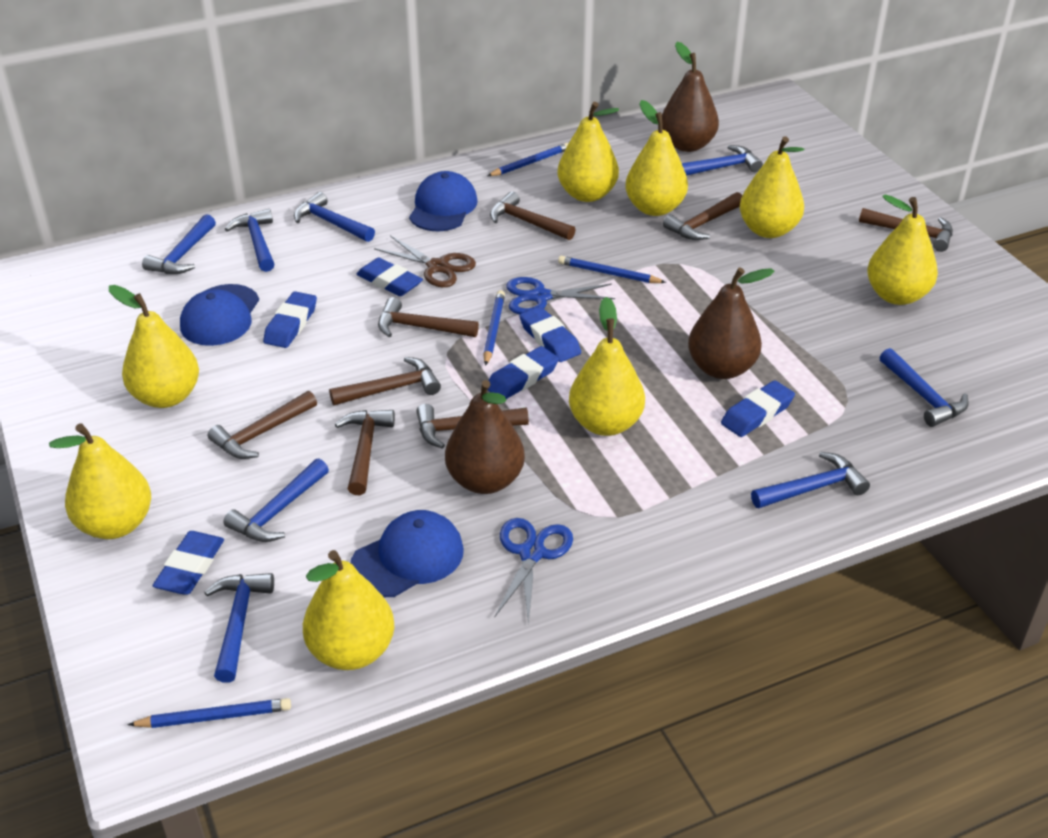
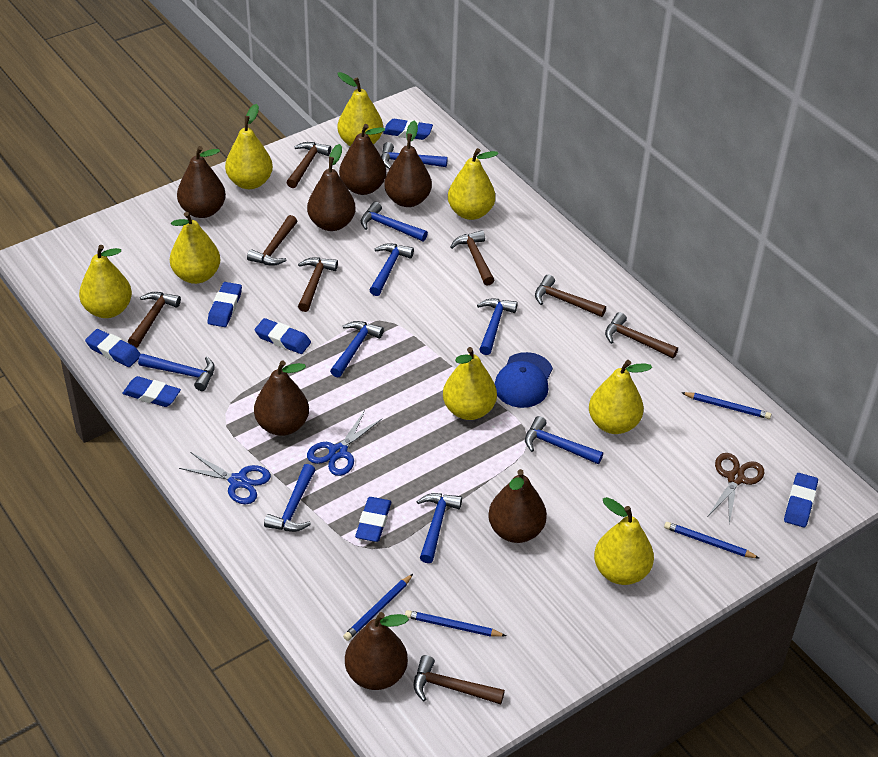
blue cap: [180,284,259,346] [350,510,464,597] [409,171,478,231] = 3 -> [495,352,553,408] = 1
blue eraser: [153,531,224,595] [263,291,317,348] [357,258,423,296] [488,346,559,399] [519,306,581,362] [721,380,795,437] = 6 -> [85,329,141,367] [122,376,181,407] [208,282,242,327] [255,318,311,354] [355,497,391,542] [383,119,433,140] [784,473,818,528] = 7
blue hammer: [142,214,216,274] [204,573,274,683] [223,458,329,542] [225,209,274,272] [294,192,375,242] [682,145,763,176] [751,452,870,508] [879,348,969,427] = 8 -> [138,353,215,391] [264,464,315,532] [330,321,384,378] [361,202,428,241] [370,243,414,296] [381,142,448,169] [417,493,462,563] [477,299,518,355] [525,416,603,464] = 9
brown pear: [445,380,525,494] [662,42,719,152] [688,268,774,379] = 3 -> [177,146,226,218] [254,361,309,436] [307,144,356,231] [339,124,386,195] [345,612,409,690] [384,120,432,207] [488,469,547,543] = 7

